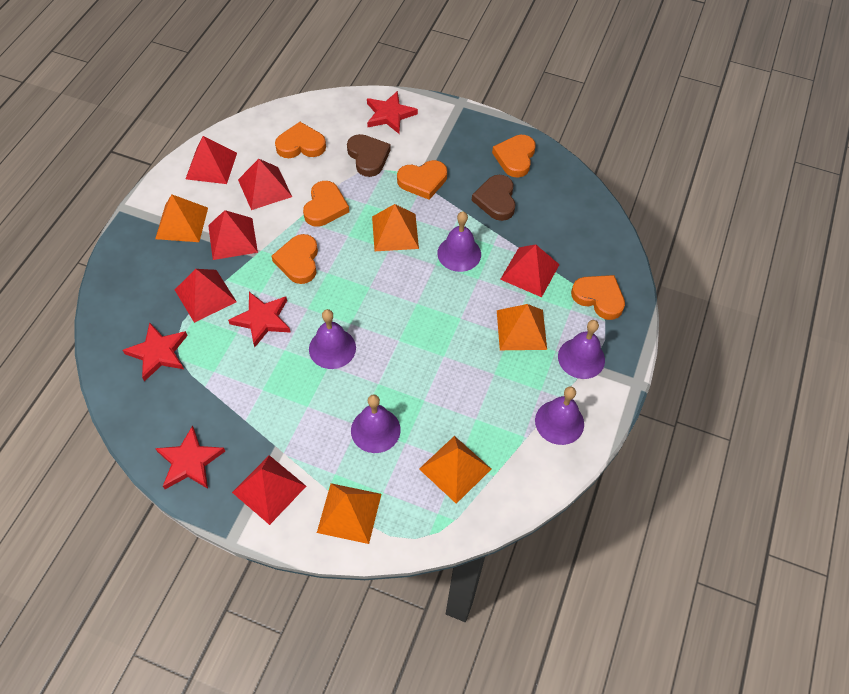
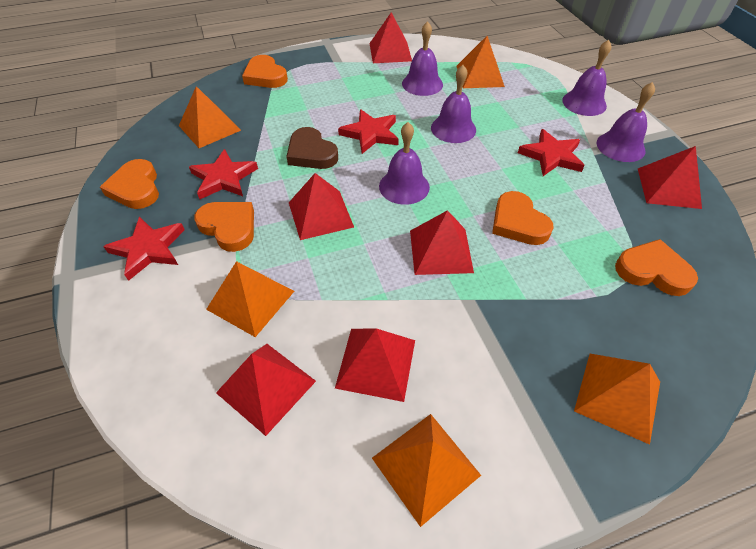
brown heart: [347,134,391,177] [472,175,516,221] = 2 -> [286,127,338,169] = 1
orange heart: [272,234,318,284] [275,122,326,158] [303,181,349,227] [397,160,447,200] [492,135,536,178] [571,275,625,320] = 6 -> [100,159,159,209] [194,202,254,252] [242,55,288,88] [492,191,554,245] [615,239,698,296] = 5

